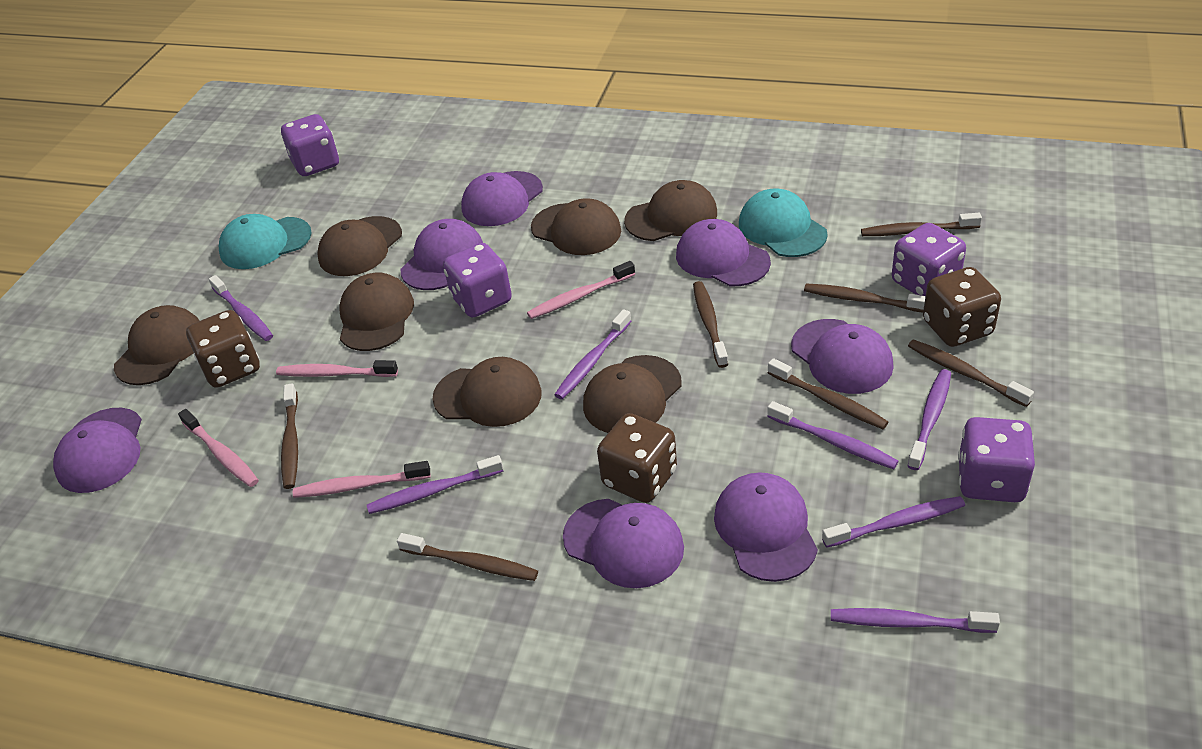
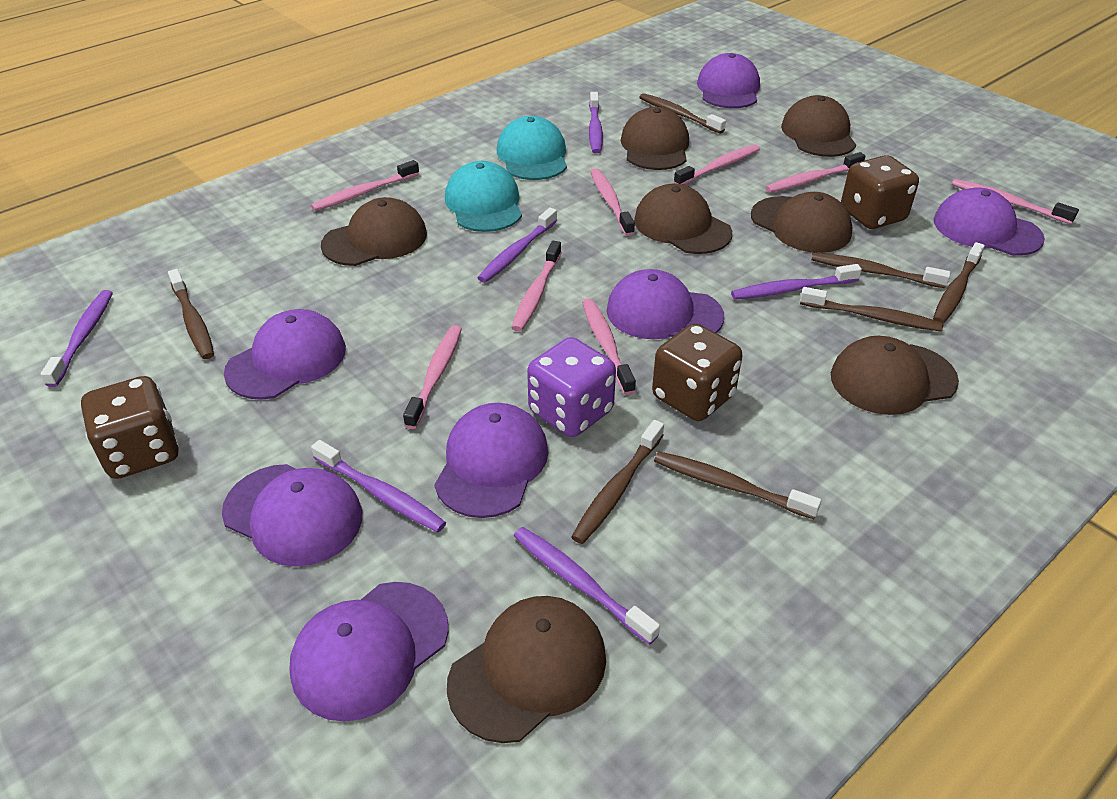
pink toothbrush: [178,409,259,487] [276,360,398,377] [293,461,430,498] [527,261,635,319] = 4 -> [311,160,419,211] [403,325,462,429] [512,241,562,332] [582,298,636,395] [590,168,635,236] [674,145,760,185] [765,152,865,193] [952,179,1079,224] = 8
purple dice: [281,114,339,176] [443,243,512,317] [892,223,966,296] [958,417,1035,502] = 4 -> [527,337,616,437] = 1
purple toothbrush: [209,275,273,341] [367,455,503,514] [554,309,631,399] [767,401,899,469] [822,496,965,548] [831,608,1000,633] [908,369,951,470] = 7 -> [41,290,113,387] [311,440,446,532] [478,208,557,283] [514,527,660,645] [589,92,603,154] [731,264,862,300] = 6

